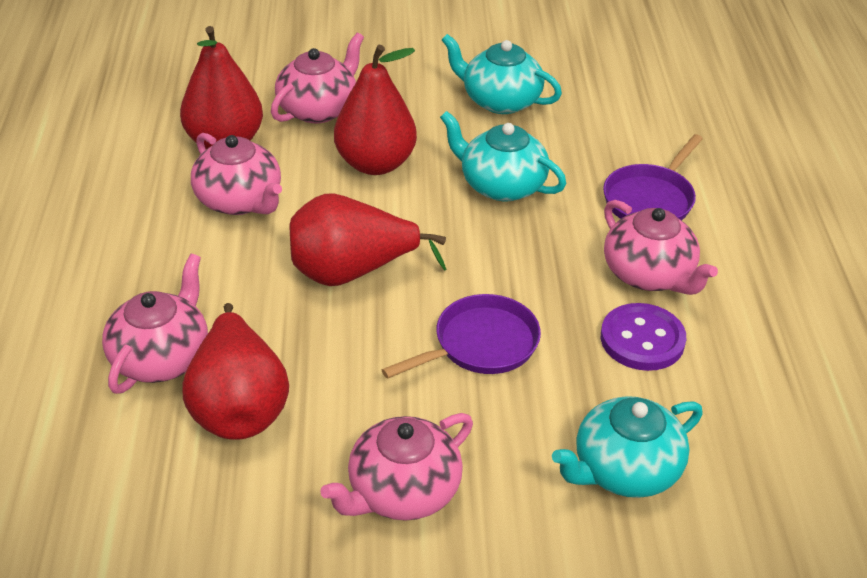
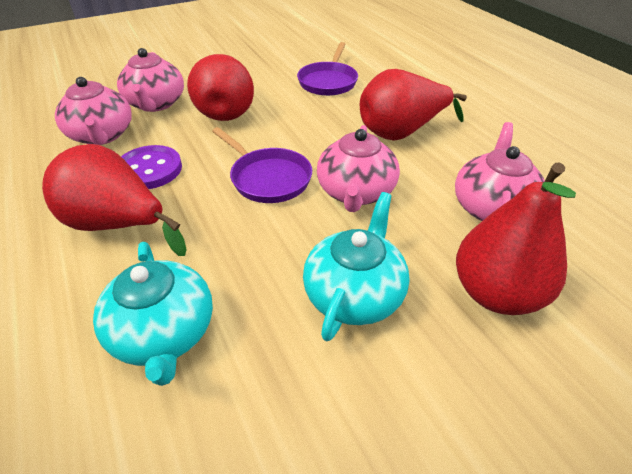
pink teapot: [102,254,208,394] [191,133,282,215] [271,33,364,123] [320,413,473,521] [604,200,718,295] = 5 -> [55,77,132,145] [117,48,184,112] [317,125,400,212] [455,122,545,221] = 4
turquoise teapot: [440,111,566,202] [442,34,562,114] [552,396,703,498] = 3 -> [93,242,213,386] [303,192,410,341] = 2

